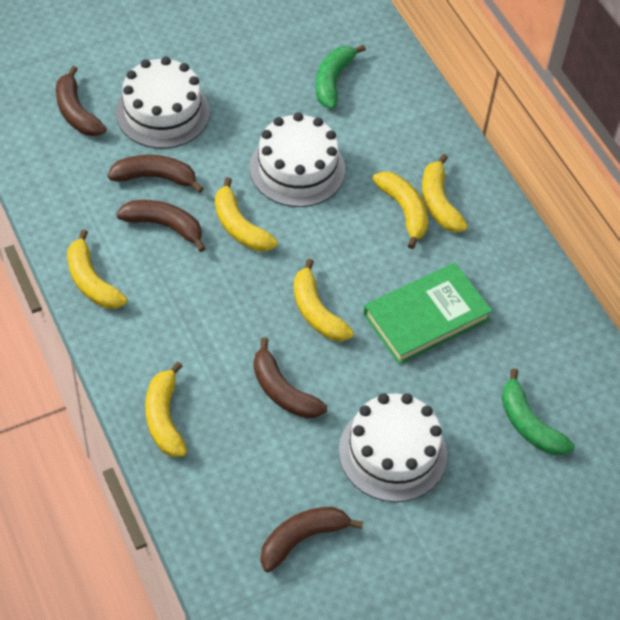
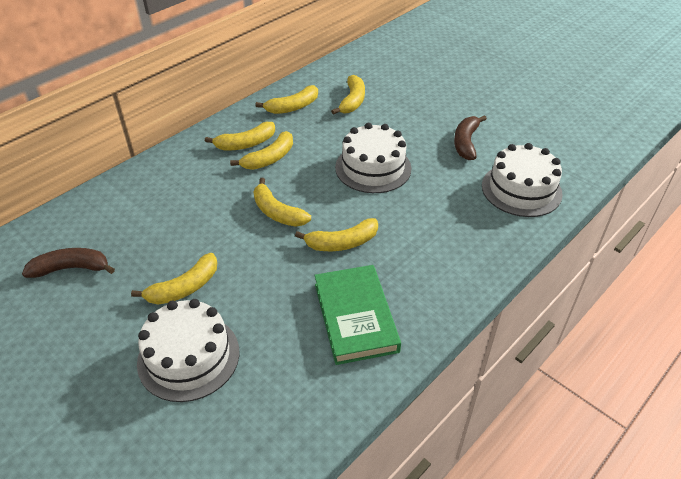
brown banana: [56,66,107,136] [108,155,204,193] [116,200,206,252] [253,337,327,419] [260,507,363,572] = 5 -> [22,248,115,278] [454,115,487,160] = 2
green banana: [316,45,366,109] [501,368,575,455] = 2 -> none = 0
yellow banana: [67,229,127,309] [145,362,187,457] [215,177,278,251] [294,259,354,341] [373,171,428,249] [422,154,468,232] = 6 -> [131,253,217,304] [205,122,275,150] [230,131,293,170] [254,178,311,227] [255,85,318,114] [295,218,378,251] [331,75,365,115] = 7

